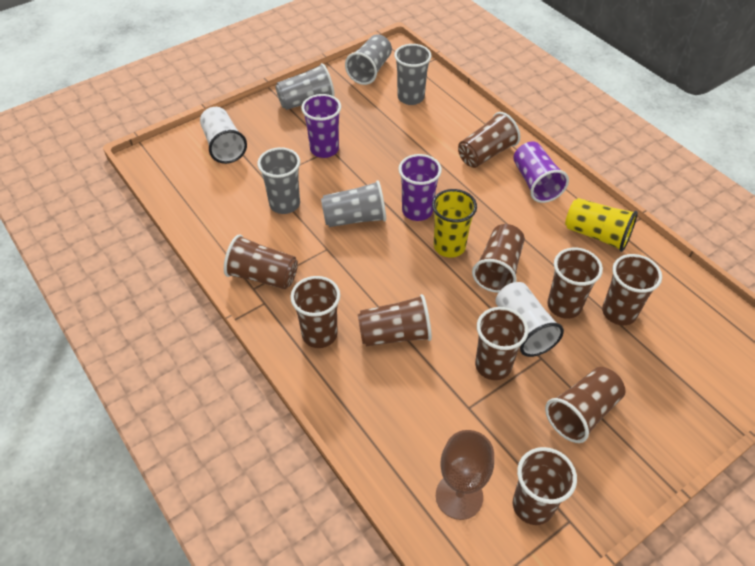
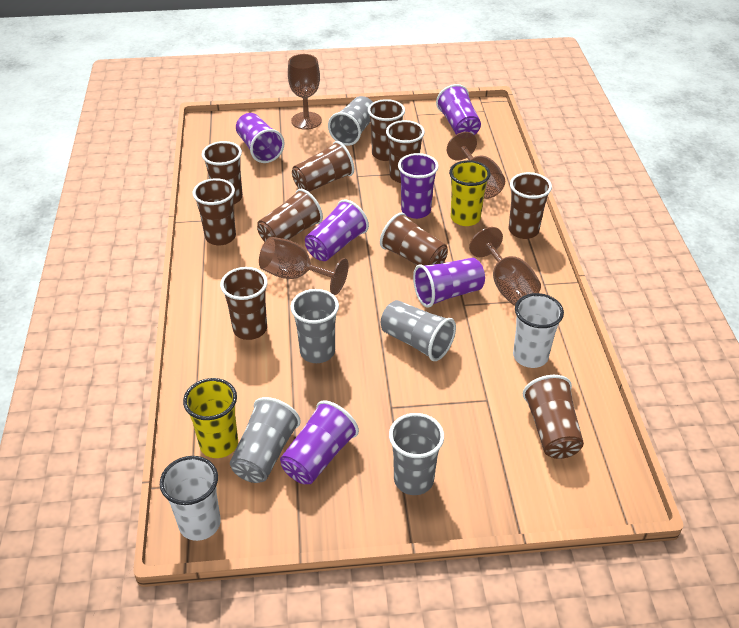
brown goblet: [436,430,494,520] = 1 -> [259,237,349,295] [288,54,322,130] [447,132,505,199] [469,227,541,306] = 4
purple cup: [301,94,341,158] [398,154,442,221] [513,142,569,203] = 3 -> [236,113,285,163] [280,401,359,484] [305,200,369,261] [398,153,439,219] [413,258,485,308] [436,84,481,135] = 6

